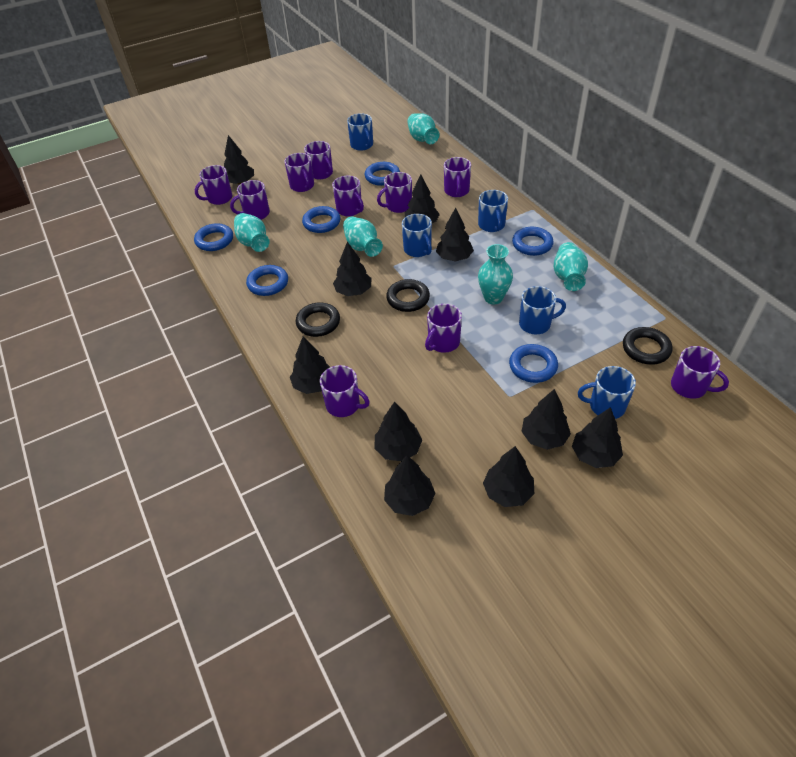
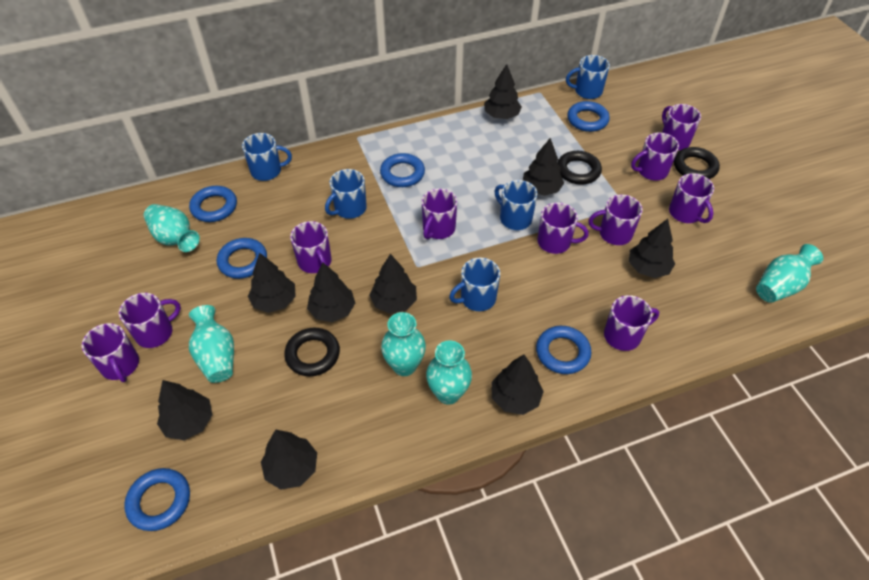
black tree: [224,135,254,185] [290,336,330,394] [333,242,372,296] [375,402,422,461] [384,455,435,516] [405,174,440,223] [436,208,474,261] [483,446,534,507] [521,389,571,450] [572,407,623,468] = 10 -> [157,380,212,440] [248,253,296,313] [261,430,317,490] [307,263,355,322] [370,254,417,314] [484,64,522,119] [491,355,544,415] [523,138,564,196] [629,219,675,278] = 9

